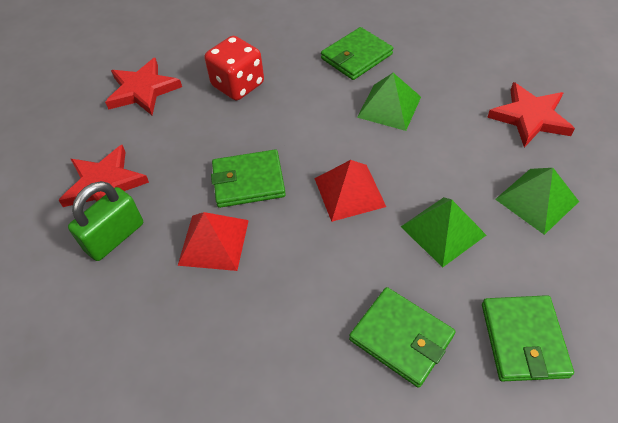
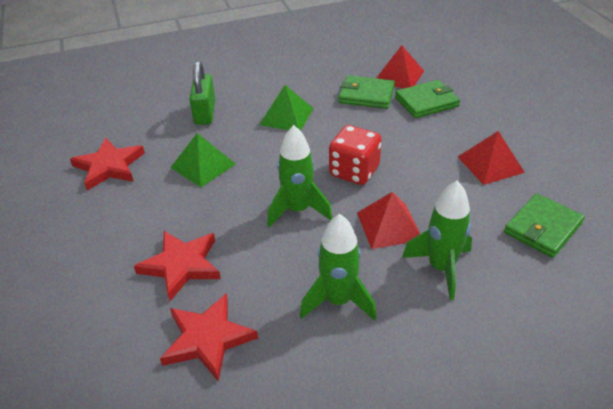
green pyramid: [357,73,421,131] [401,197,486,267] [495,168,579,235] = 3 -> [170,133,236,187] [260,85,314,131] = 2
green rocket: none = 0 -> [267,125,333,227] [300,214,377,321] [402,180,472,300] = 3
green wallet: [211,149,286,208] [321,27,393,80] [349,287,456,388] [482,295,574,381] = 4 -> [339,75,395,109] [395,80,460,118] [504,193,585,258] = 3
red pyramid: [178,212,249,271] [314,160,386,222] = 2 -> [357,192,420,249] [377,45,424,89] [458,131,525,185] = 3

